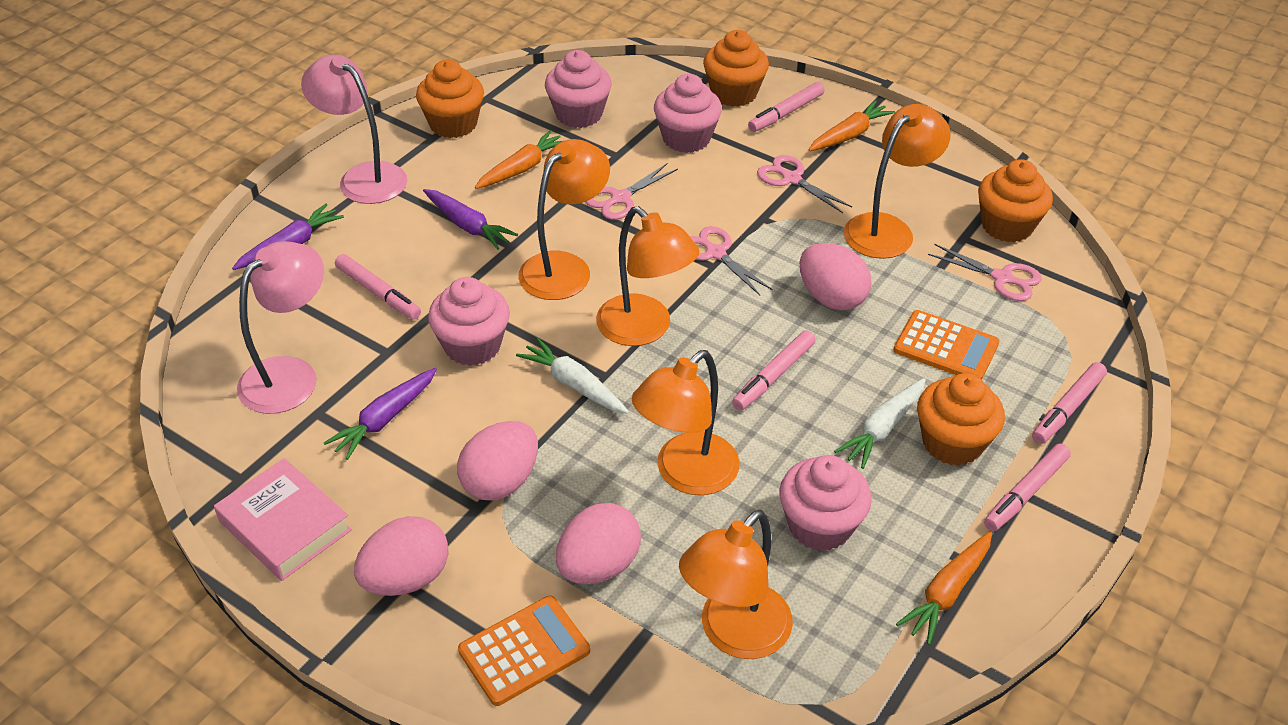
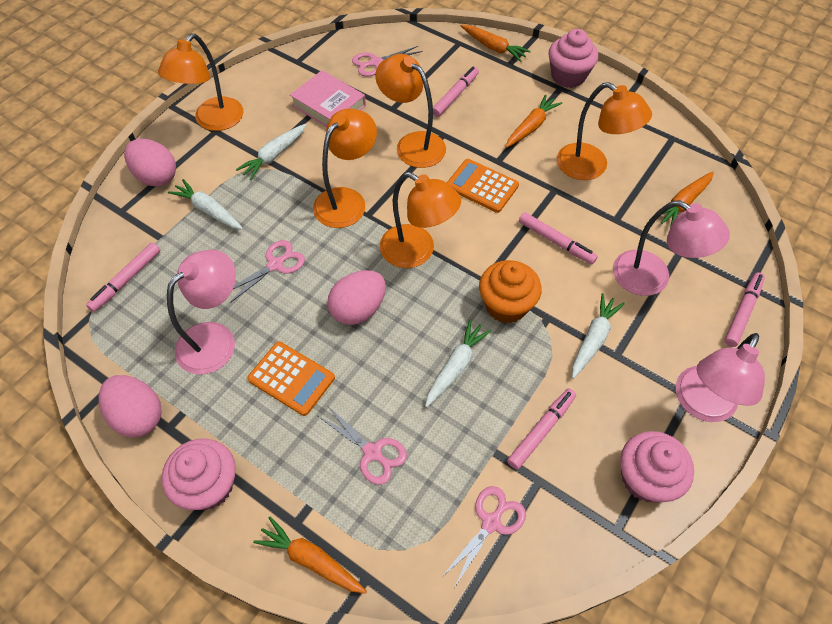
orange carrot: [475,130,562,189] [808,100,895,151] [896,532,992,645] = 3 -> [253,516,367,594] [461,25,531,62] [506,94,562,148] [661,172,714,228] = 4
orange cupcake: [416,60,484,138] [703,30,769,107] [917,373,1005,466] [978,159,1053,242] = 4 -> [479,260,542,323] = 1
pink cupcake: [428,277,510,366] [545,50,612,128] [654,74,722,153] [779,455,872,551] = 4 -> [161,438,236,510] [549,29,598,88] [620,431,694,502] = 3
pink egg: [354,516,449,596] [457,421,538,501] [556,503,641,584] [800,243,871,311] = 4 -> [99,375,162,437] [124,139,176,186] [327,270,386,325] = 3
pink lamp: [237,241,324,414] [301,55,407,204] = 2 -> [167,250,236,374] [613,201,730,296] [676,333,765,422] = 3
purple carrot: [232,204,344,270] [324,368,437,460] [423,189,518,250] = 3 -> none = 0
white carrot: [516,338,629,414] [834,378,926,469] = 2 -> [168,179,243,230] [236,124,306,180] [425,320,491,407] [572,293,625,379] = 4

